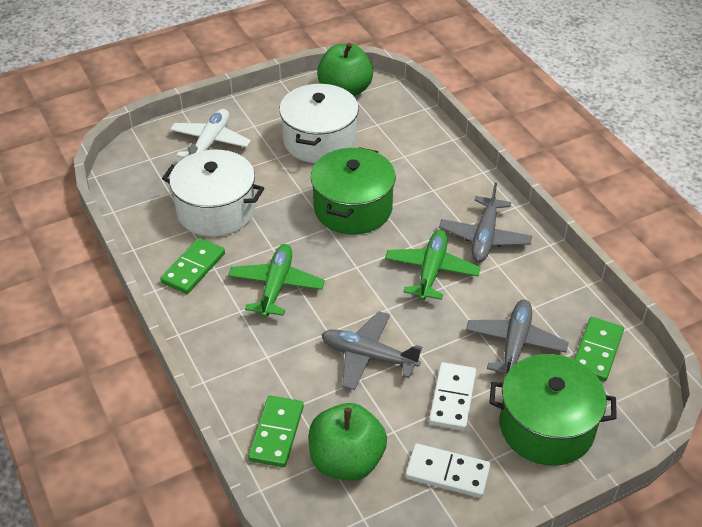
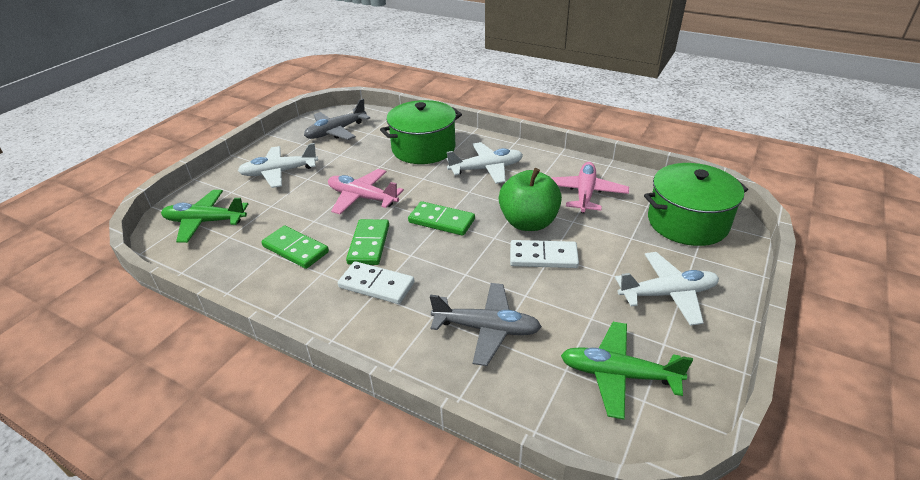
green apple: [309,403,387,481] [317,43,373,96] = 2 -> [499,168,562,231] = 1
grey plane: [322,311,422,390] [439,183,532,262] [466,299,569,378] = 3 -> [304,99,370,140] [430,283,542,366] = 2
pink plane: none = 0 -> [328,169,404,214] [551,162,629,213] = 2
white plane: [170,109,251,158] = 1 -> [238,143,318,188] [447,142,523,184] [615,252,719,326] = 3
white pot: [162,150,264,237] [279,84,359,163] = 2 -> none = 0

